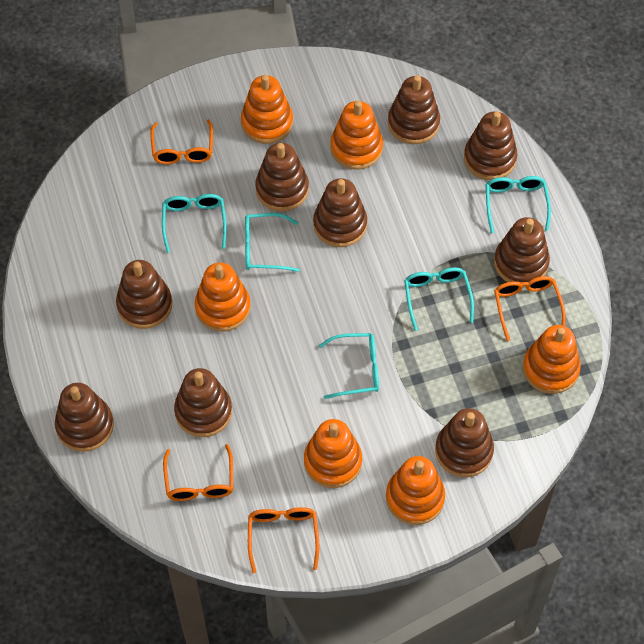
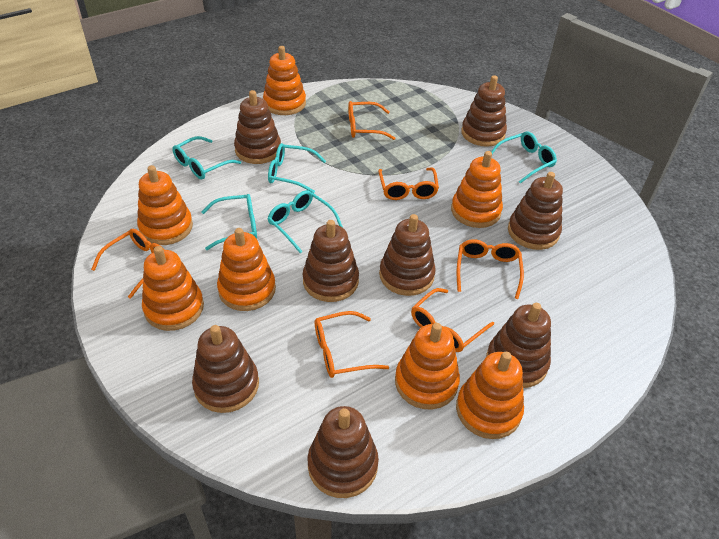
brown stacking toy: [55,383,114,452] [116,260,172,329] [174,368,232,437] [255,143,309,211] [313,178,367,247] [388,75,440,144] [435,408,494,477] [464,111,517,180] [494,217,550,286] = 9 -> [192,325,259,413] [234,90,281,164] [303,220,359,302] [307,406,379,498] [379,214,436,296] [461,75,507,147] [486,303,551,388] [508,172,563,250] = 8
orange glasses: [150,119,213,164] [163,444,233,501] [248,507,319,573] [494,276,566,341] = 4 -> [91,229,164,299] [315,311,389,378] [348,101,395,140] [378,168,439,200] [411,288,494,352] [457,239,524,299] = 6
orange stacking toy: [195,263,251,332] [241,75,293,144] [304,419,362,488] [330,101,383,170] [386,456,445,525] [523,325,581,394] = 6 -> [137,165,193,245] [142,246,204,331] [217,228,276,311] [263,46,306,115] [395,323,460,409] [451,151,503,228] [456,352,524,439] = 7

